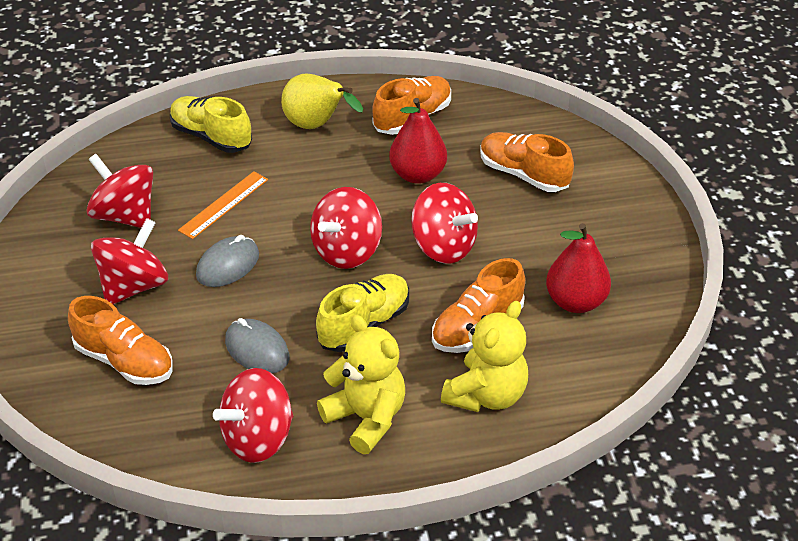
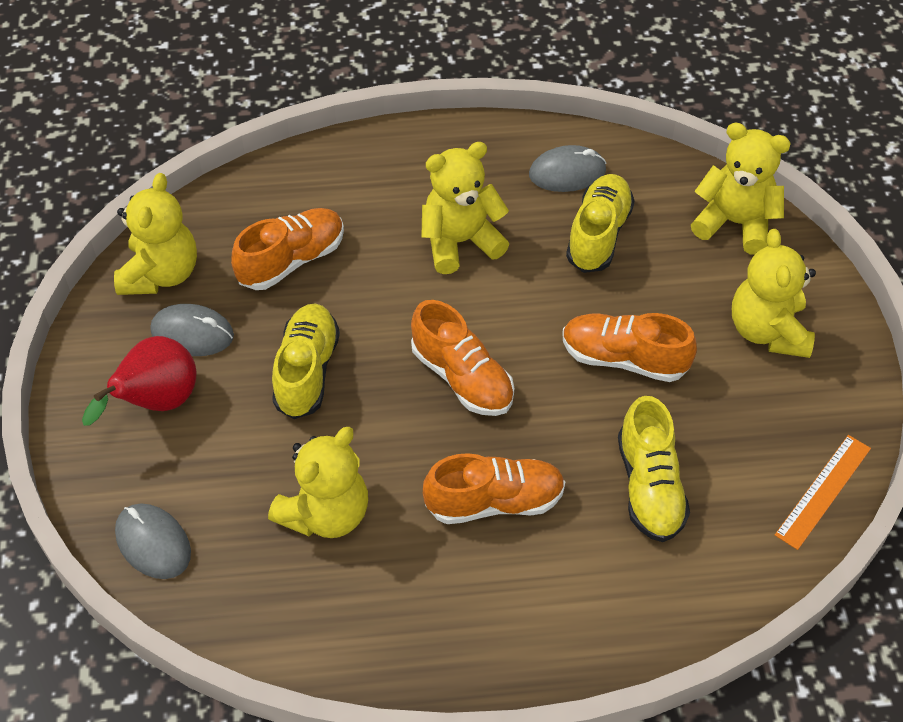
grey mouse: [196,235,259,287] [225,318,289,373] = 2 -> [115,504,191,579] [150,304,234,356] [529,145,606,192] = 3
red pear: [389,98,447,184] [546,223,611,313] = 2 -> [82,336,196,426] = 1
red spinning top: [87,154,153,228] [91,218,168,305] [213,368,294,463] [310,187,382,269] [411,183,478,264] = 5 -> none = 0
yellow pear: [281,74,363,129] = 1 -> none = 0
yellow shoe: [170,96,252,153] [316,274,409,352] = 2 -> [272,303,340,419] [566,174,635,273] [618,396,690,542] = 3
yellow teddy bear: [317,315,405,454] [441,301,528,412] = 2 -> [114,173,197,295] [268,427,368,538] [422,142,509,274] [691,123,791,255] [732,229,816,358] = 5

